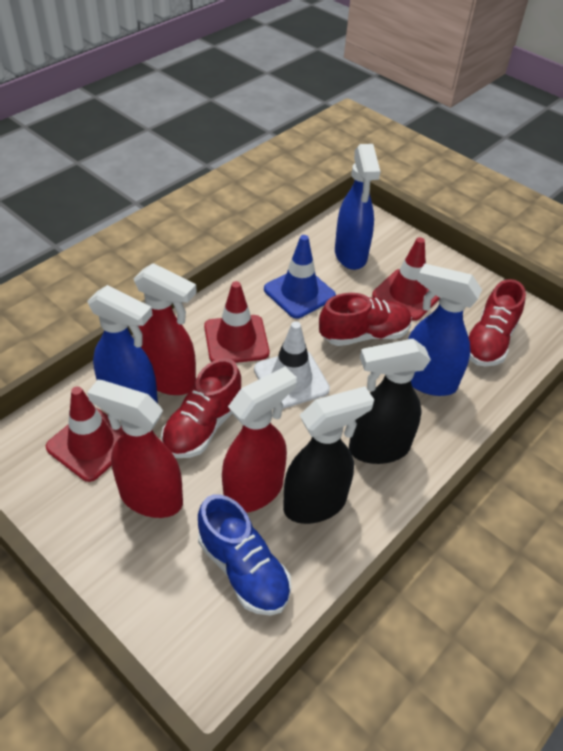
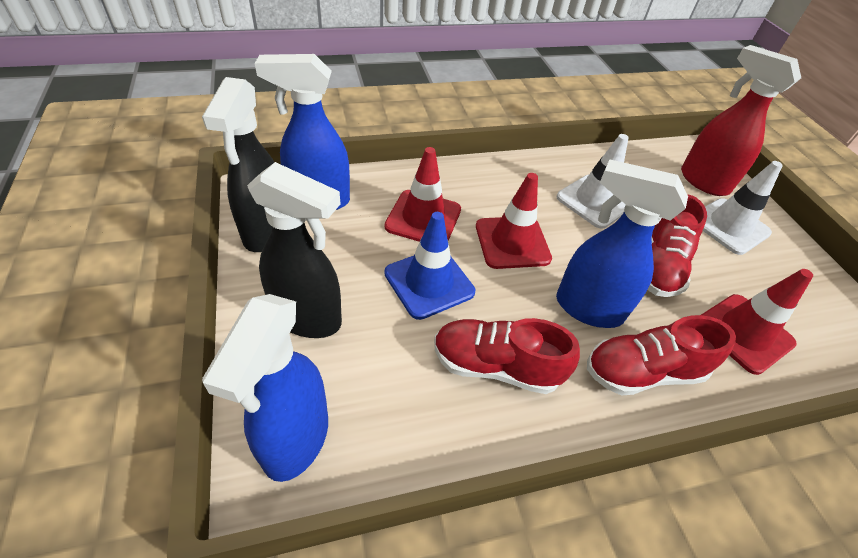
blue shoe: [198,494,292,616] = 1 -> none = 0
red spray bottle: [87,380,183,518] [133,263,197,395] [222,367,297,513] = 3 -> [681,45,801,196] = 1
white traffic cone: [254,321,330,409] = 1 -> [556,134,629,229] [703,161,783,255] = 2

